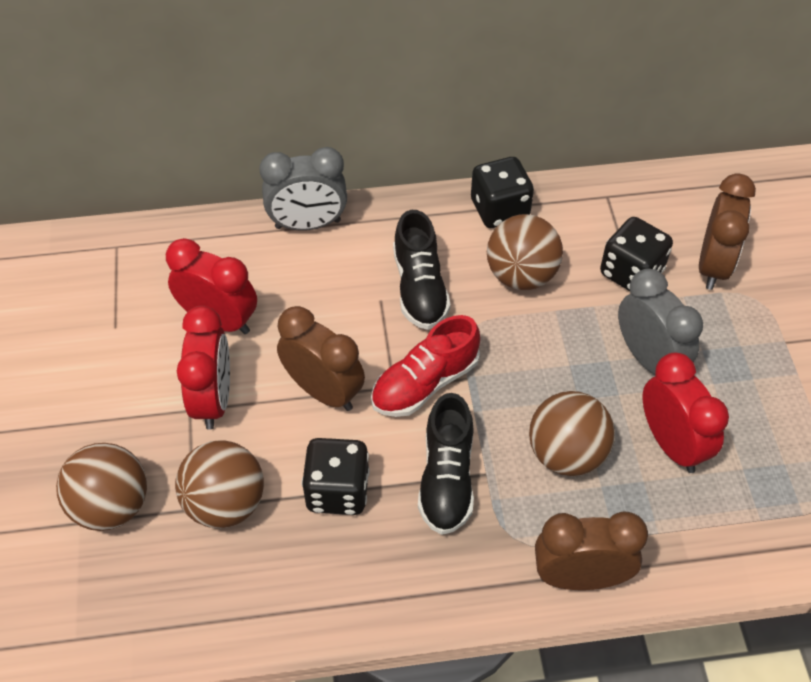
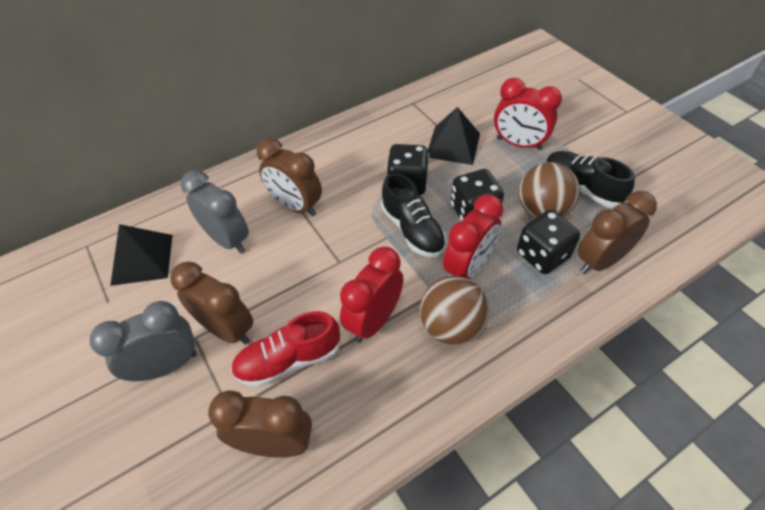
black pyramid: none = 0 -> [110,224,173,286] [428,107,480,165] = 2
brown ball: [56,443,147,531] [175,440,264,528] [487,214,563,290] [529,391,615,476] = 4 -> [420,276,489,345] [518,162,580,218] = 2
brown clock: [277,306,365,411] [535,512,648,590] [699,173,756,290] = 3 -> [170,261,253,345] [208,390,312,458] [257,138,322,217] [577,191,657,274] = 4

